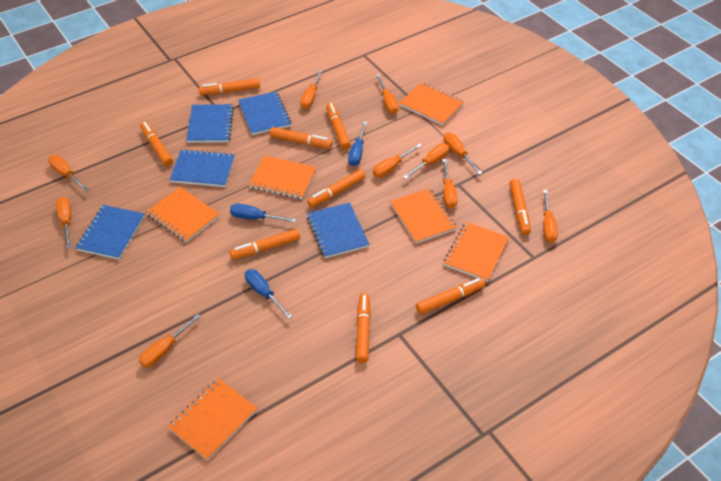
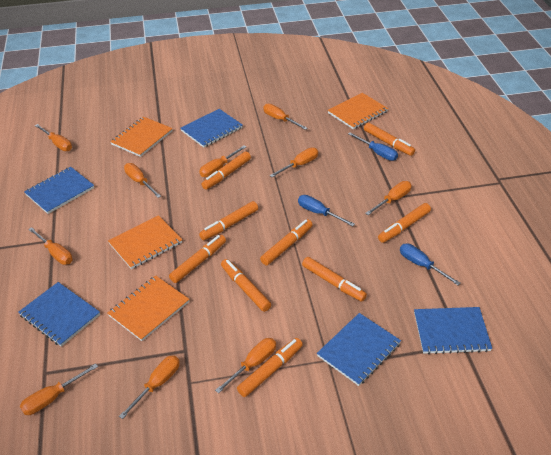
orange notebook: [146,187,220,243] [168,378,257,461] [249,156,317,199] [390,188,457,243] [400,82,464,126] [444,222,509,282] = 6 -> [108,215,182,269] [108,275,189,341] [110,117,173,157] [328,93,388,129] = 4

